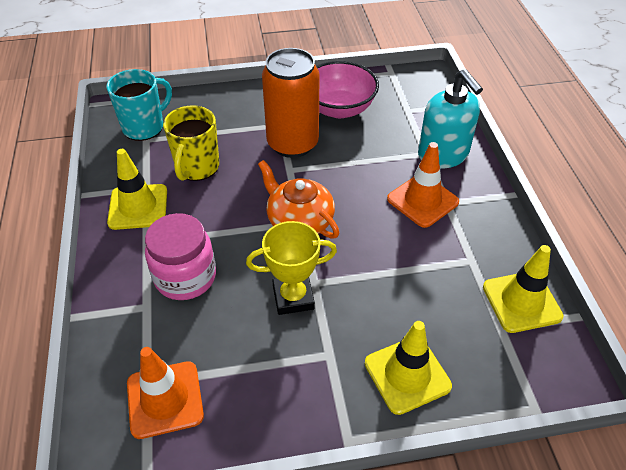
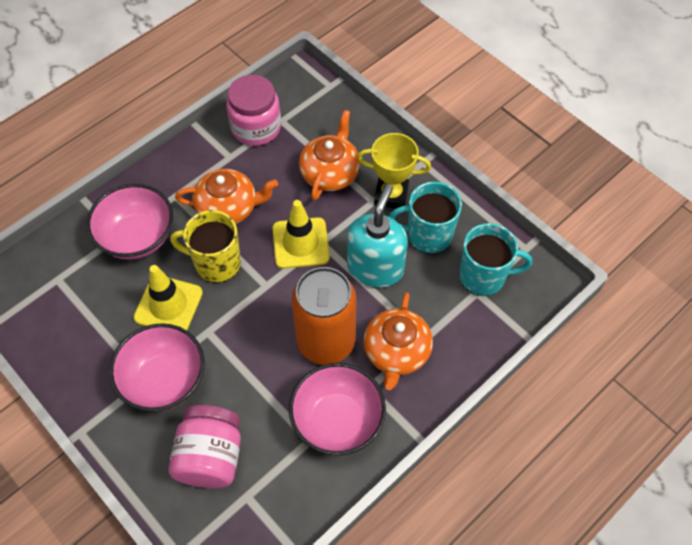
orange teapot: [258,160,339,239] = 1 -> [175,169,278,224] [299,110,360,201] [363,292,433,390] = 3
orange traffic cone: [127,347,204,439] [387,142,459,228] = 2 -> none = 0
pink bowl: [316,61,379,118] = 1 -> [87,184,173,260] [109,323,204,412] [289,363,386,456] = 3
pink jar: [145,213,216,300] = 1 -> [168,405,241,488] [226,75,281,146] = 2
turquoise mug: [107,69,172,141] = 1 -> [389,182,462,254] [459,223,532,296] = 2
yellow traffic cone: [107,149,167,230] [365,321,452,415] [483,245,564,333] = 3 -> [134,265,203,330] [272,200,330,269] = 2

